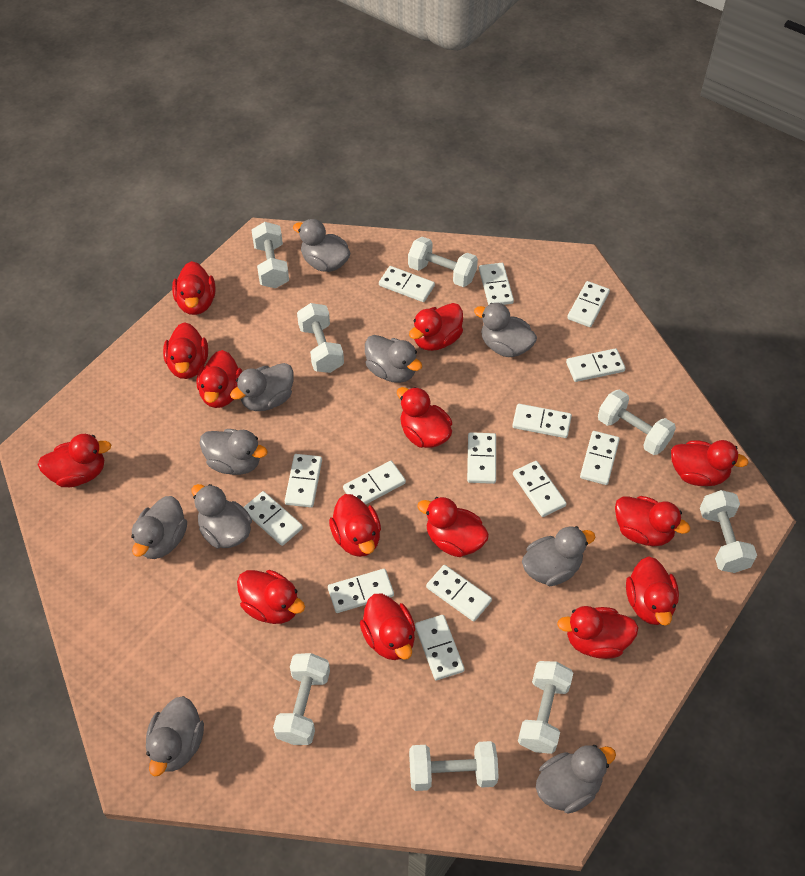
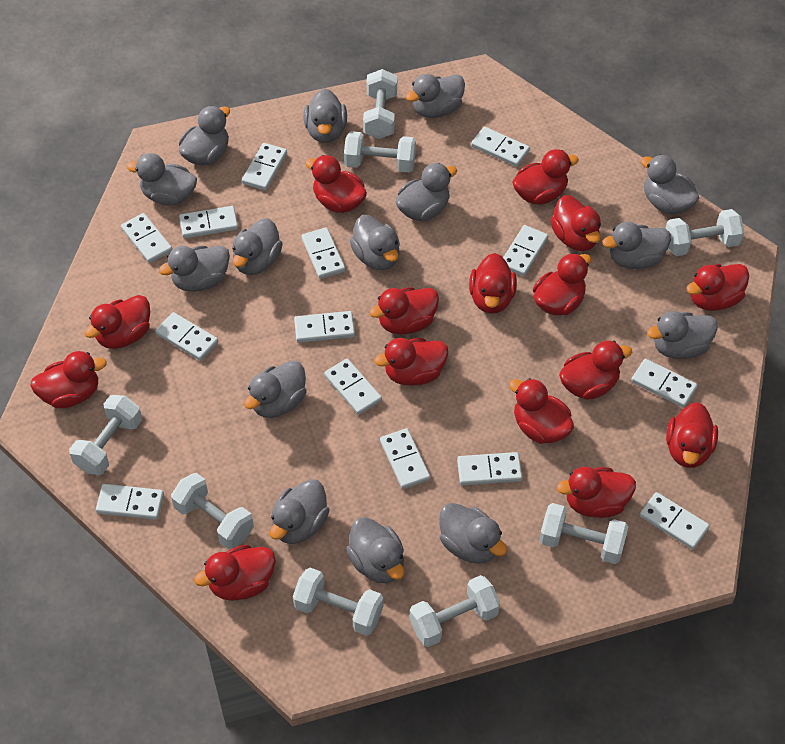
grey duck: [131,496,187,559] [146,696,204,777] [192,484,252,548] [200,429,267,475] [230,363,294,411] [293,219,351,272] [365,335,422,383] [474,303,537,357] [522,526,595,586] [536,745,616,814] = 10 -> [127,153,197,206] [159,246,230,292] [179,106,230,166] [232,218,283,275] [244,360,306,418] [270,479,329,544] [303,88,347,143] [346,517,404,583] [350,215,400,270] [396,163,457,221] [406,74,465,118] [439,503,507,564] [602,222,671,269] [640,155,699,214] [647,311,718,359] = 15
red duck: [37,434,111,487] [163,322,208,379] [172,261,216,315] [197,350,242,408] [237,570,305,624] [329,494,381,557] [360,594,415,660] [397,387,452,448] [409,303,463,351] [417,497,489,557] [557,606,638,659] [615,496,690,546] [626,556,679,626] [671,440,749,486] = 14 -> [30,351,107,408] [84,295,150,349] [194,545,276,601] [305,155,367,213] [369,287,439,334] [374,338,448,385] [469,253,517,314] [509,378,574,444] [512,149,579,204] [533,253,591,315] [550,195,601,251] [557,467,636,518] [559,341,632,400] [666,402,718,468] [686,264,749,311] = 15

